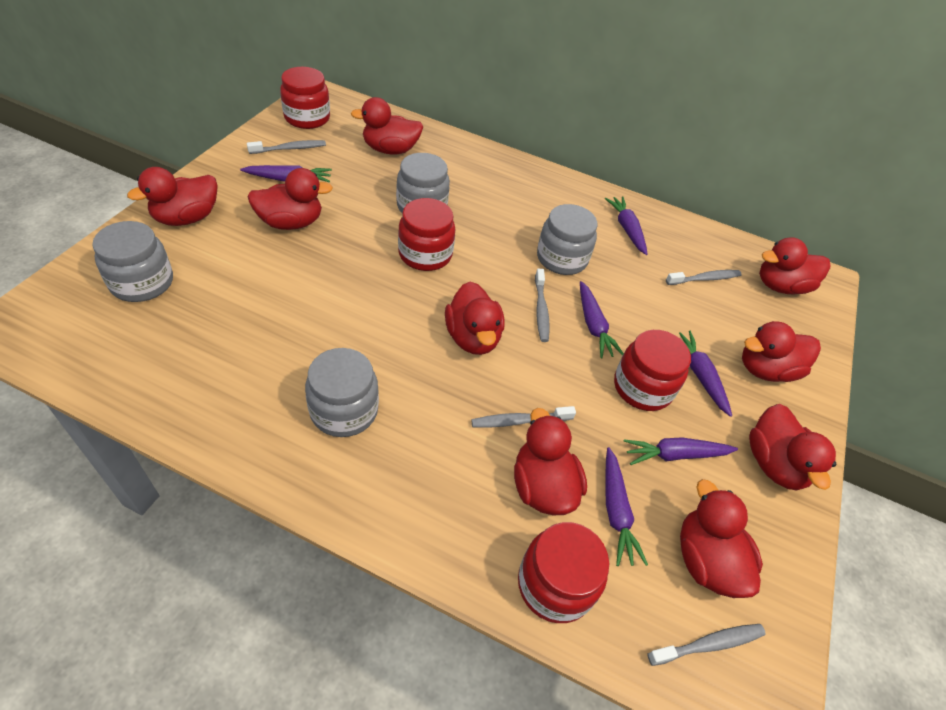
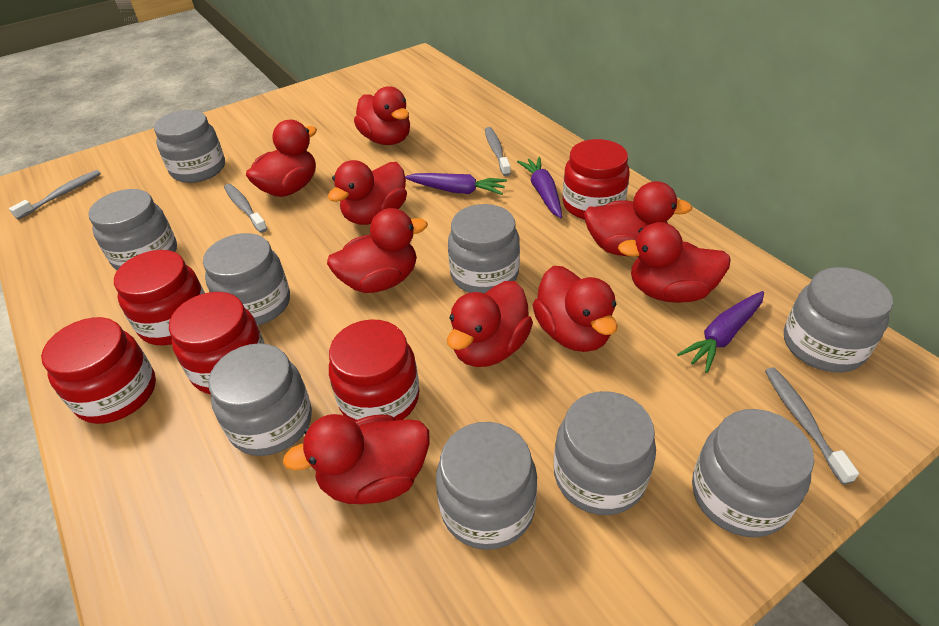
grey jar: [92,221,173,302] [305,348,379,437] [396,153,450,213] [537,204,597,275] = 4 -> [88,189,177,270] [154,110,225,183] [203,233,290,325] [208,343,312,456] [436,422,537,550] [448,204,520,293] [554,391,656,515] [692,409,814,538] [784,267,893,372] = 9
grey toothbrush: [247,140,326,154] [471,406,576,428] [535,268,550,342] [647,624,766,666] [666,270,742,285] = 5 -> [9,170,101,220] [224,184,267,233] [485,127,511,176] [765,367,859,485] = 4
purple carrot: [240,165,332,183] [580,281,624,358] [605,196,648,255] [605,447,648,566] [623,437,738,465] [679,330,732,417] = 6 -> [405,173,507,195] [517,157,562,218] [677,291,764,373] = 3
red jar: [280,67,330,129] [398,198,456,271] [518,522,609,623] [614,330,691,411] = 4 -> [41,317,156,424] [114,250,205,345] [169,292,265,394] [329,319,420,422] [563,139,630,220] = 5

